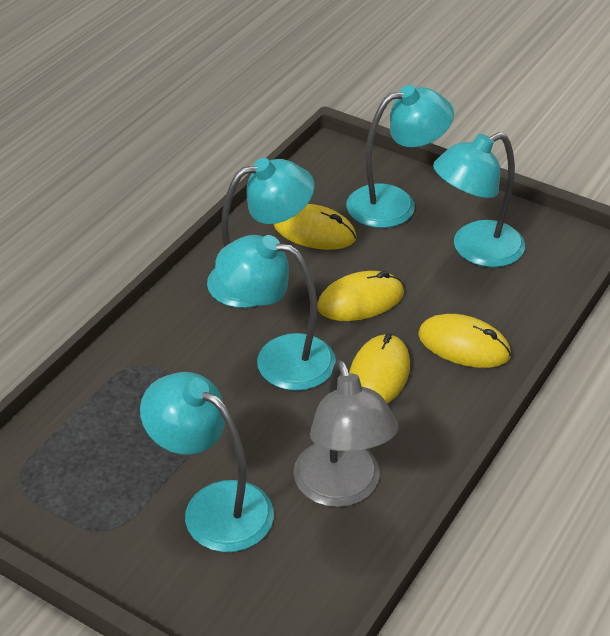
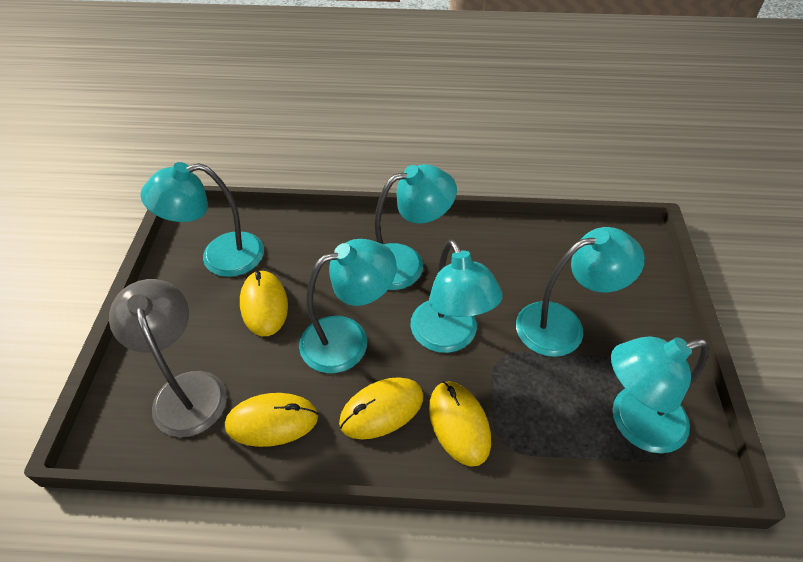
turquoise lamp: [140,372,274,552] [207,158,315,308] [215,235,336,391] [346,85,454,228] [433,132,525,267] = 5 -> [140,162,264,277] [299,239,397,373] [375,164,457,290] [410,239,503,353] [516,227,645,357] [611,336,710,453] = 6

